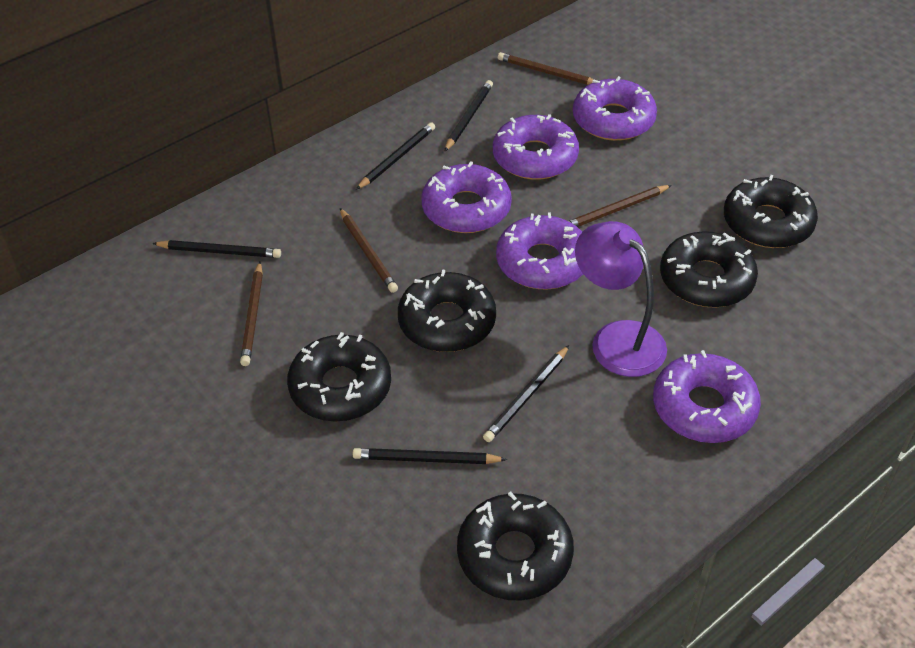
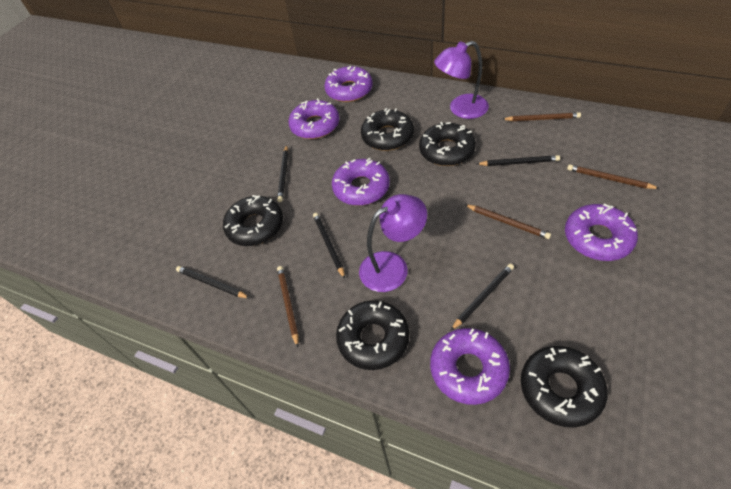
purple lamp: [575,221,667,377] = 1 -> [359,194,427,292] [434,41,489,119] = 2

